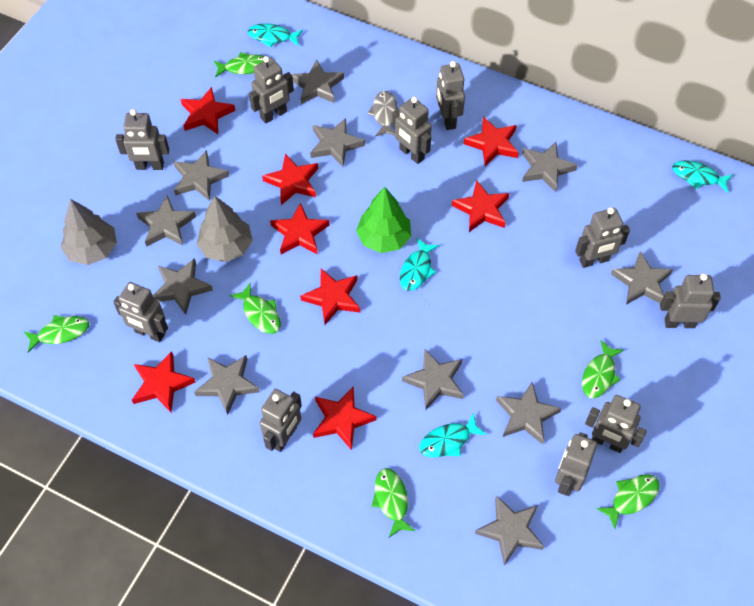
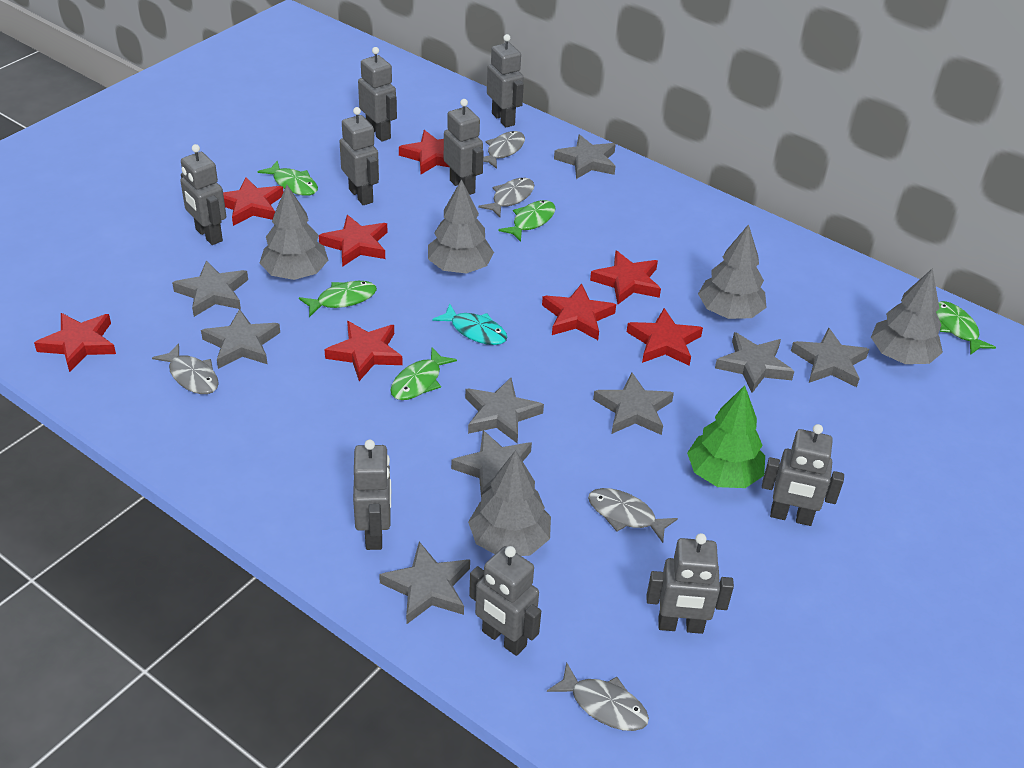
green fish: [23,315,89,353] [213,52,264,78] [230,283,281,334] [371,468,415,537] [582,340,624,398] [596,474,660,529] = 6 -> [257,160,318,196] [299,281,377,317] [390,347,457,400] [498,200,556,242] [936,301,996,355] = 5
grey fish: [367,91,398,137] = 1 -> [152,343,219,394] [478,178,534,217] [483,131,525,169] [547,662,649,731] [588,488,678,543] = 5
grey robot: [113,282,168,342] [115,109,169,170] [249,56,294,124] [260,389,302,452] [392,97,432,164] [436,61,465,130] [555,432,597,496] [575,207,630,268] [585,395,647,453] [660,274,721,328] = 10 -> [180,144,226,245] [339,107,379,205] [353,440,391,550] [358,47,397,142] [444,99,484,195] [469,546,541,656] [487,34,524,127] [647,533,734,634] [762,424,844,526] = 9
grey star: [136,196,196,247] [153,258,213,315] [173,150,229,201] [194,355,260,415] [291,59,344,104] [310,118,365,167] [402,349,464,410] [475,496,544,565] [496,382,561,445] [522,142,577,192] [611,251,673,305] = 11 -> [172,261,248,317] [201,309,280,369] [379,542,470,624] [451,430,532,499] [465,378,544,444] [554,135,616,179] [593,372,674,435] [715,332,795,393] [791,328,869,387] = 9
grey tree: [60,199,117,265] [197,196,253,262] = 2 -> [260,185,328,280] [428,179,494,274] [468,450,551,556] [698,224,767,319] [871,268,943,364] = 5
turquoise fish: [248,23,303,48] [400,238,439,291] [419,413,487,457] [672,160,733,193] = 4 -> [432,304,508,345] = 1

